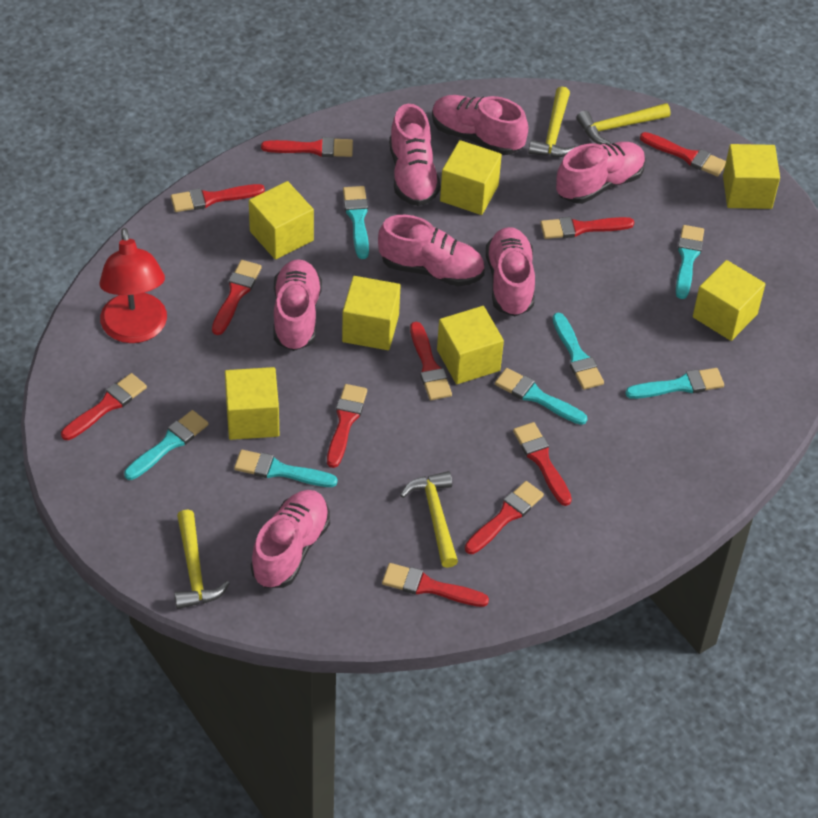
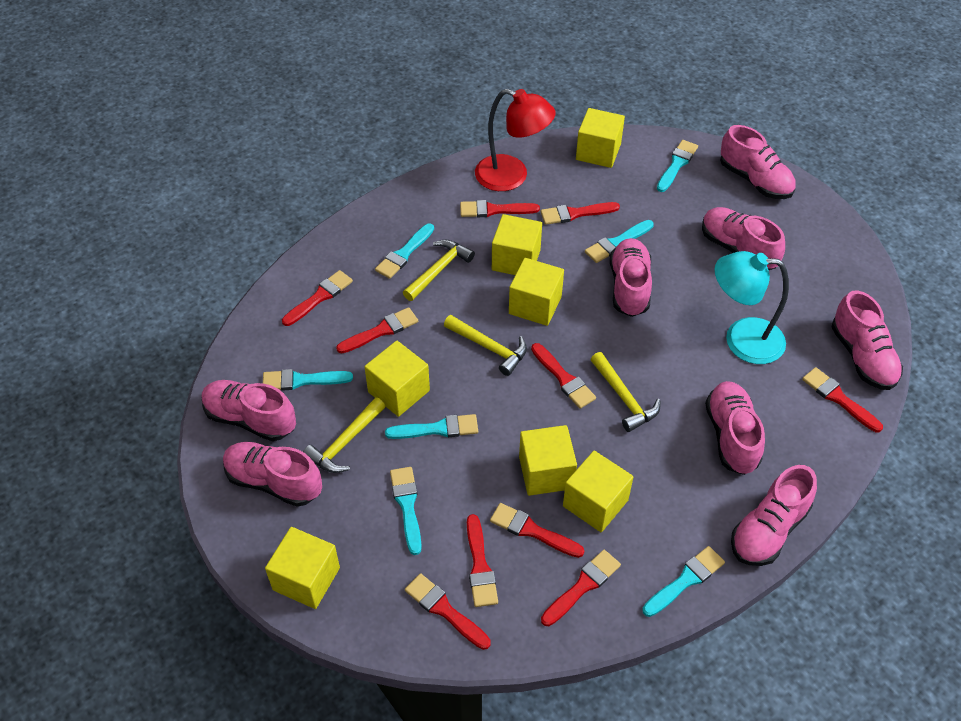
pink shoe: [251,490,330,588] [273,259,322,351] [378,215,485,287] [389,104,440,206] [432,95,528,155] [486,227,535,316] [556,142,646,204] = 7 -> [202,380,296,441] [223,442,322,507] [610,238,652,317] [702,207,785,270] [705,381,765,475] [720,125,796,199] [731,465,817,566] [831,290,903,390] = 8
red brush: [61,373,147,440] [171,184,265,212] [212,260,262,335] [261,137,353,157] [327,384,367,468] [382,563,489,607] [410,322,452,400] [465,481,544,554] [513,422,572,506] [540,217,634,239] [640,132,726,177] = 11 -> [282,270,353,326] [336,307,418,354] [405,573,491,650] [460,200,540,217] [467,514,498,607] [490,503,584,558] [531,343,596,409] [541,202,620,225] [541,550,621,626] [802,367,883,432] = 10
turquoise lamp: none = 0 -> [715,251,789,364] = 1

